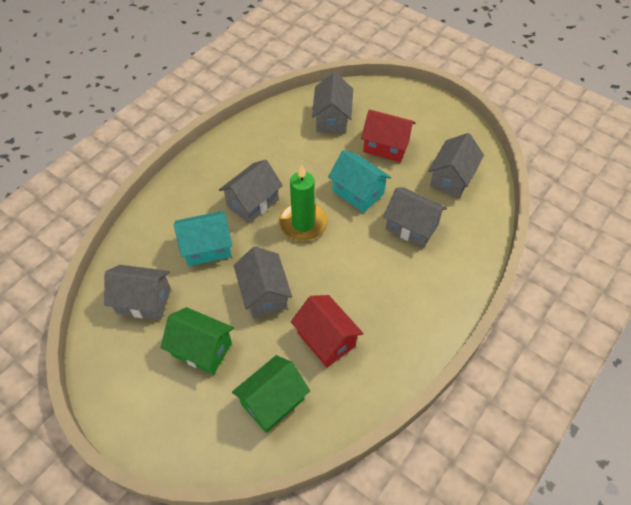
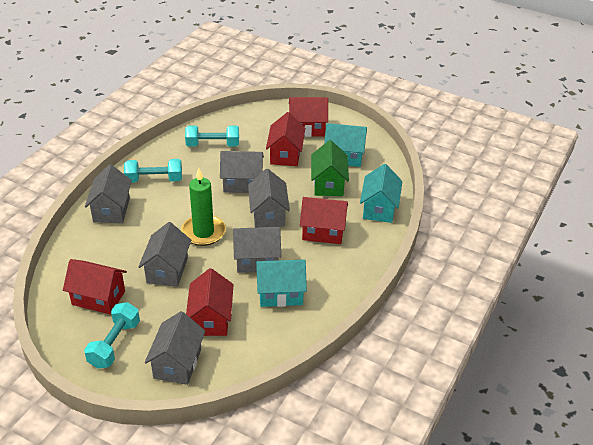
green house: [160,307,234,375] [232,355,310,433] = 2 -> [311,140,349,196] = 1
red house: [291,295,364,368] [361,109,416,162] = 2 -> [63,259,127,314] [186,268,234,336] [266,112,305,166] [289,97,328,137] [300,197,348,244] = 5
turquoise dumbbell: none = 0 -> [84,302,140,369] [124,159,182,183] [185,125,239,147] = 3
turquoise house: [174,211,232,266] [328,150,391,213] = 2 -> [256,259,307,307] [324,123,367,167] [360,164,402,223] = 3

